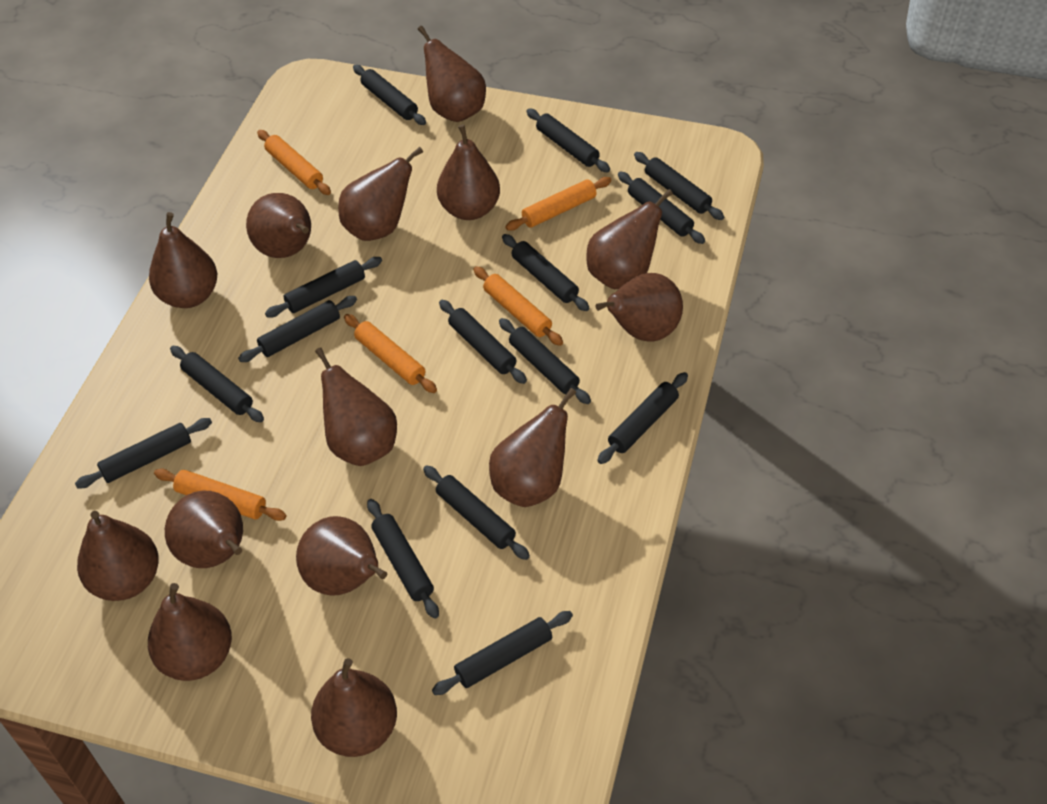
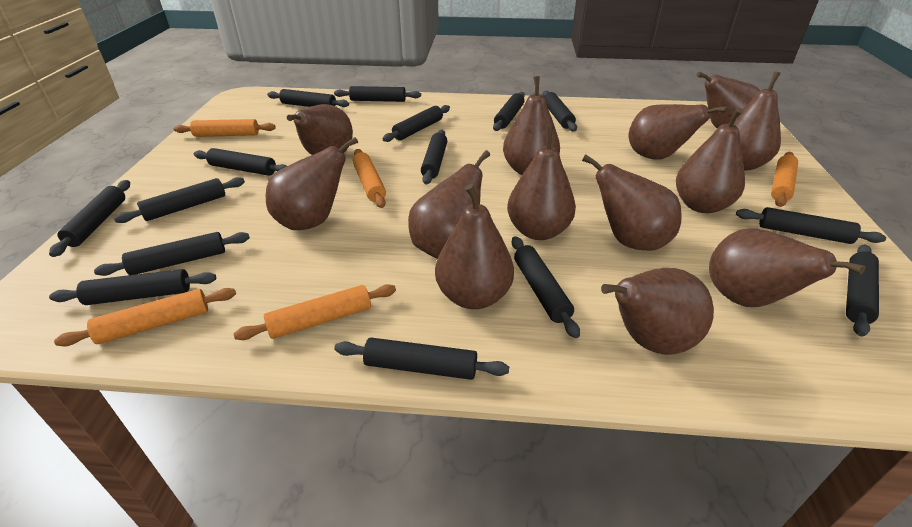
brown pear: [77,511,159,601] [148,583,232,681] [149,212,217,308] [165,491,243,568] [246,193,311,258] [296,516,387,596] [311,658,397,757] [315,347,397,466] [338,147,423,241] [418,26,486,122] [437,124,500,220] [489,388,576,507] [586,189,673,289] [595,273,683,341] = 14 -> [266,137,358,230] [287,104,353,155] [408,150,490,259] [435,184,514,309] [503,76,560,175] [507,126,576,240] [582,154,682,251] [601,268,714,355] [628,104,728,159] [676,107,745,213] [696,72,760,128] [709,228,866,307] [728,71,781,171] = 13

